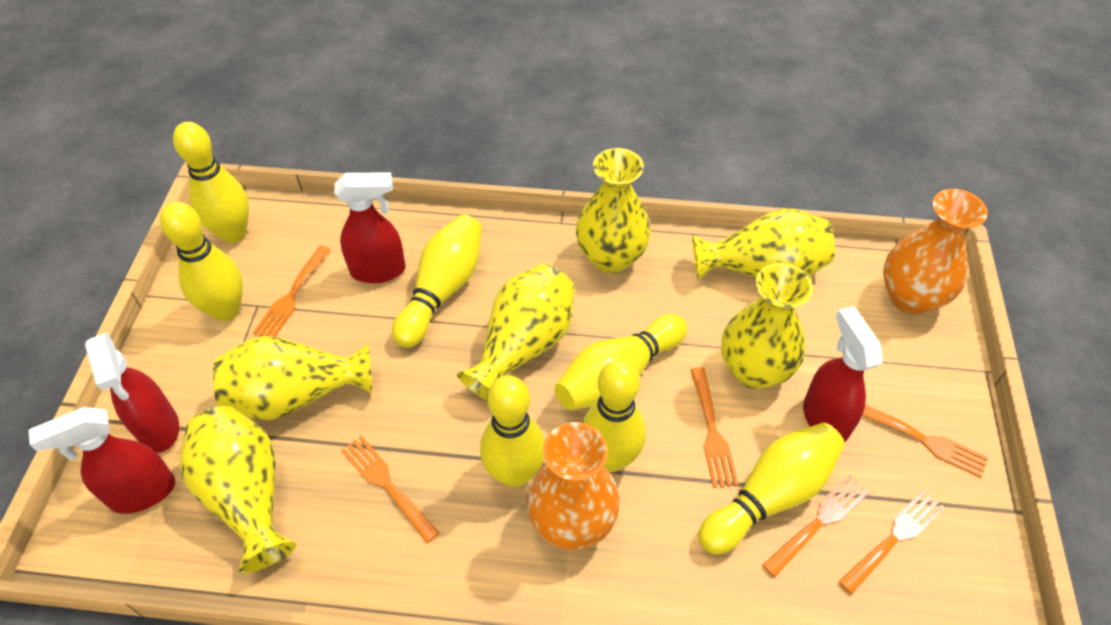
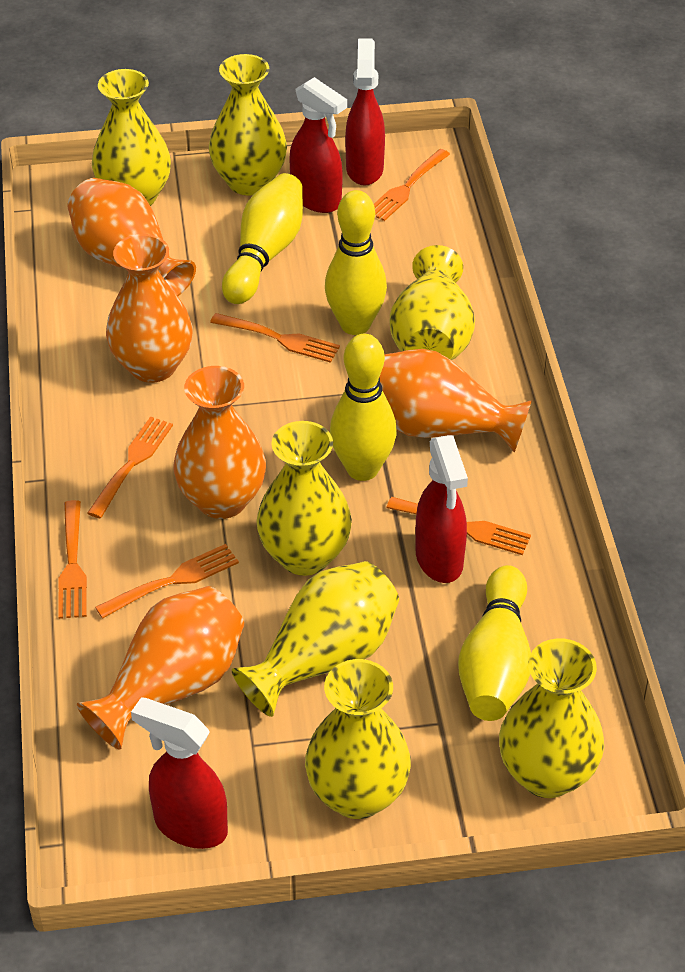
orange vase: [527,422,620,550] [883,189,988,314] = 2 -> [68,178,196,296] [77,586,244,750] [106,234,193,383] [173,366,266,519] [379,349,532,453] = 5
yellow bowling pin: [160,202,243,321] [173,122,249,243] [392,215,482,348] [480,375,545,488] [555,314,687,410] [582,359,646,472] [698,422,845,554] = 7 -> [222,173,303,304] [325,190,387,335] [330,334,397,481] [458,565,531,721] = 4
yellow vase: [179,406,296,573] [213,336,372,420] [457,264,575,401] [576,148,651,273] [692,209,835,280] [721,263,813,389] = 6 -> [92,69,171,206] [209,54,287,195] [232,561,399,717] [256,421,352,576] [305,659,411,819] [390,245,475,360] [499,638,604,798] = 7

